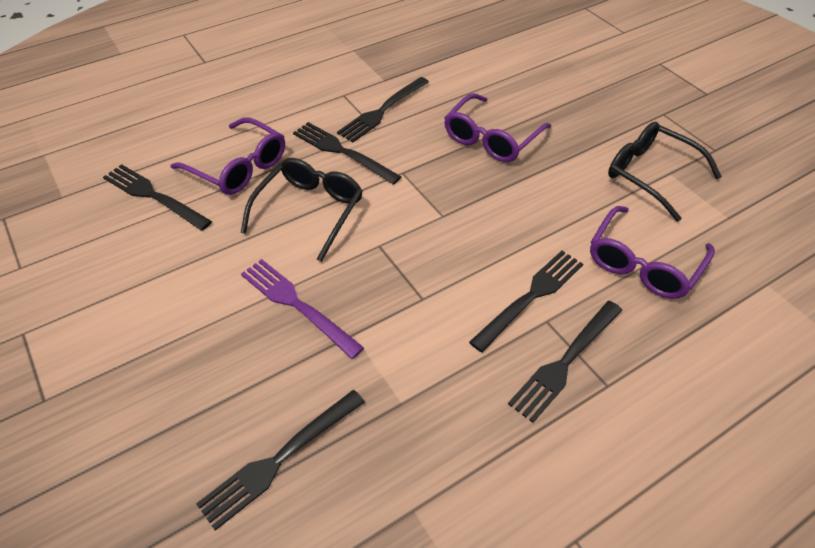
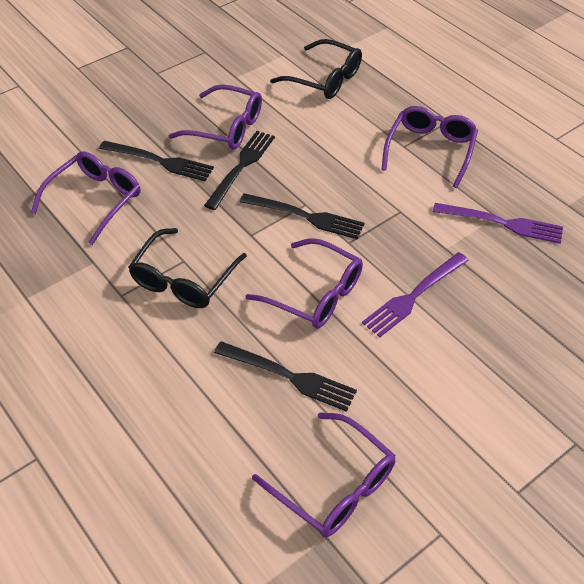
black fork: [103,164,212,231] [196,390,365,531] [293,122,401,185] [337,77,429,142] [469,251,583,353] [508,301,622,423] = 6 -> [99,141,214,181] [204,131,275,210] [214,341,357,412] [240,193,364,239] = 4
purple fork: [241,259,364,359] = 1 -> [362,252,469,338] [433,203,563,244] = 2
purple glasses: [170,118,285,195] [444,93,551,162] [590,206,715,299] = 3 -> [31,151,140,245] [169,84,262,150] [245,238,363,329] [252,412,396,537] [381,106,478,188] = 5

